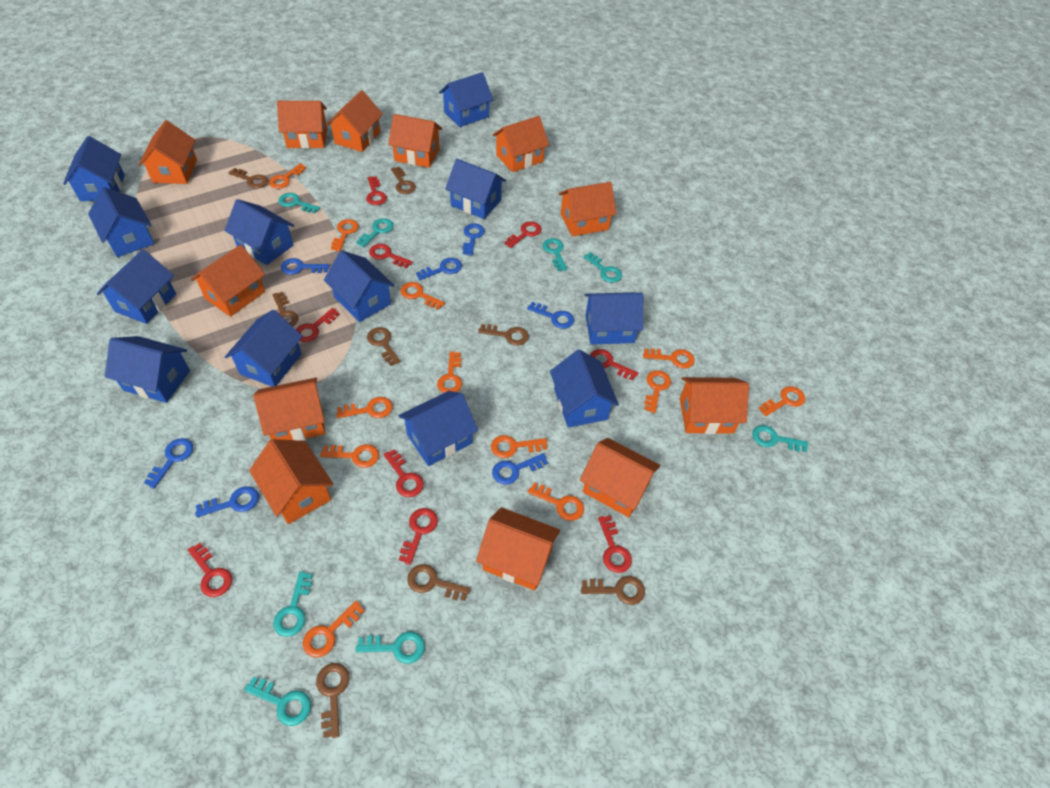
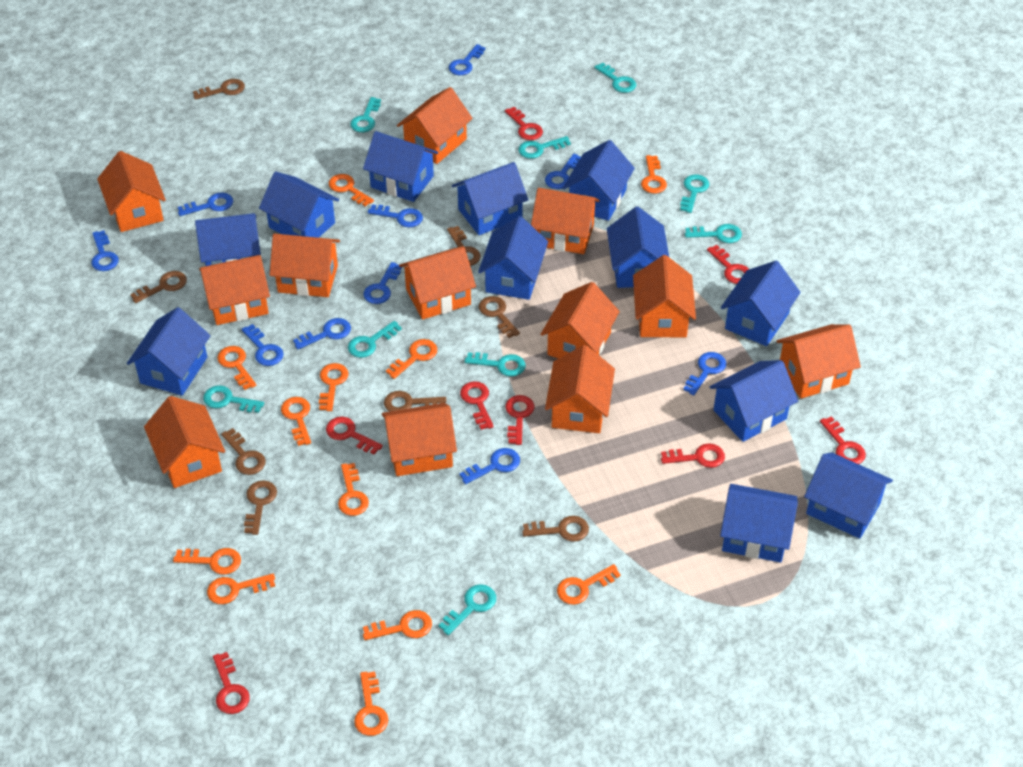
blue key: [144,438,193,488] [195,486,259,517] [281,258,330,275] [416,258,462,280] [462,223,485,256] [492,453,548,485] [527,302,574,329] = 7 -> [91,230,119,271] [178,193,233,216] [242,324,284,366] [293,318,351,350] [363,262,402,304] [368,204,423,227] [449,44,485,75] [460,448,520,484] [545,154,581,189] [683,352,726,395] = 10
red key: [188,543,232,597] [296,308,339,342] [366,176,387,205] [369,244,413,268] [383,449,424,497] [399,508,438,565] [504,221,541,248] [590,349,638,381] [598,516,632,573] = 9 -> [213,652,250,714] [326,417,383,455] [460,381,494,430] [505,107,543,140] [505,395,534,445] [661,443,725,468] [707,245,749,284] [820,416,866,464] = 8
turquoise key: [244,677,311,726] [273,571,312,637] [278,193,320,213] [356,218,394,247] [356,631,425,664] [543,238,568,271] [583,252,622,283] [752,425,808,452] = 8 -> [203,385,264,413] [348,321,402,358] [350,97,381,132] [439,584,496,635] [465,352,526,377] [518,136,571,159] [594,62,636,93] [680,174,710,213] [685,224,742,243] = 9

